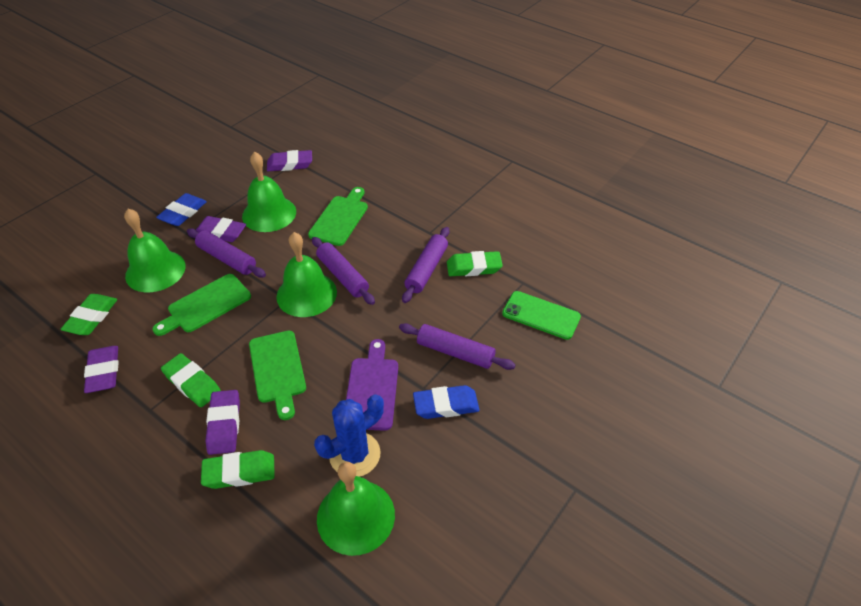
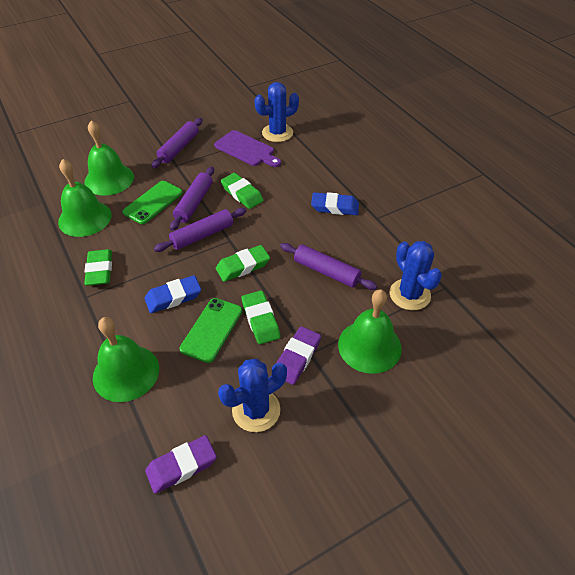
blue cactus: [314,394,384,477] = 1 -> [218,359,287,432] [254,82,299,142] [389,241,442,310] = 3
green cutting board: [152,274,251,336] [249,331,306,420] [308,187,368,246] = 3 -> none = 0
green phone: [502,291,581,340] = 1 -> [122,181,183,224] [180,298,243,363] = 2
purple eraser: [84,346,119,393] [196,216,246,242] [205,390,240,455] [267,150,312,171] = 4 -> [145,435,217,494] [276,326,321,385] = 2

